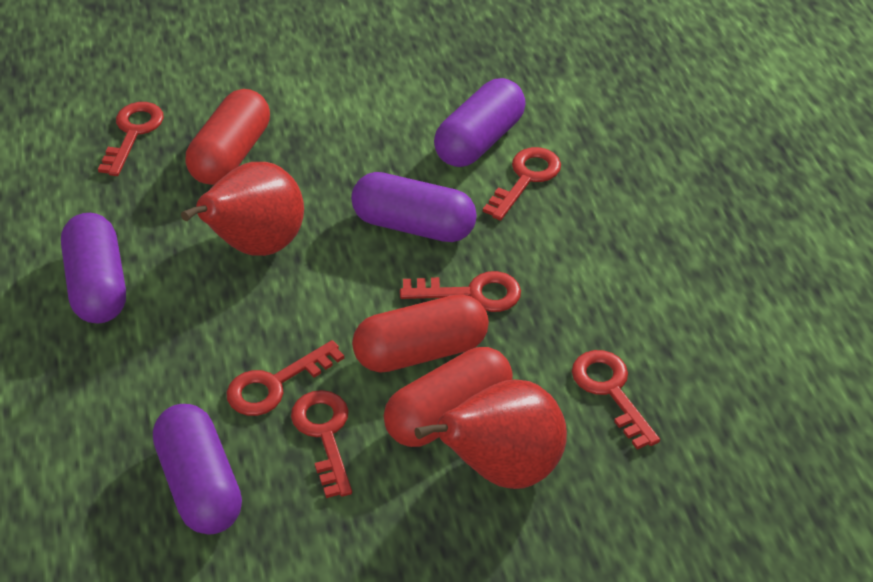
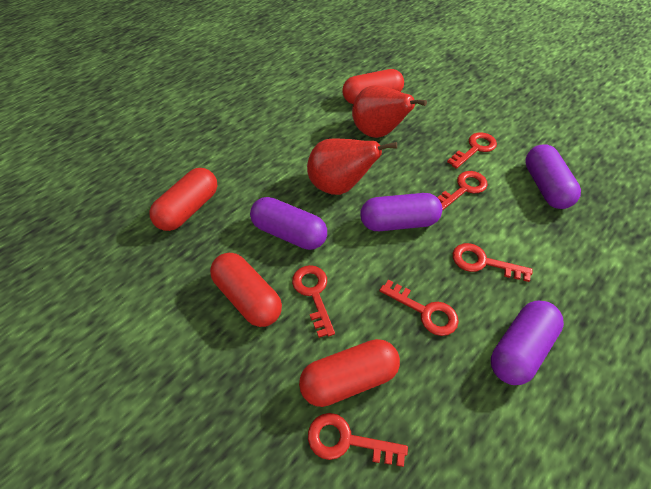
red capsule: [186,89,270,185] [352,294,489,373] [384,347,513,447] = 3 -> [150,168,217,231] [210,253,282,327] [299,339,400,407] [342,69,404,104] = 4

